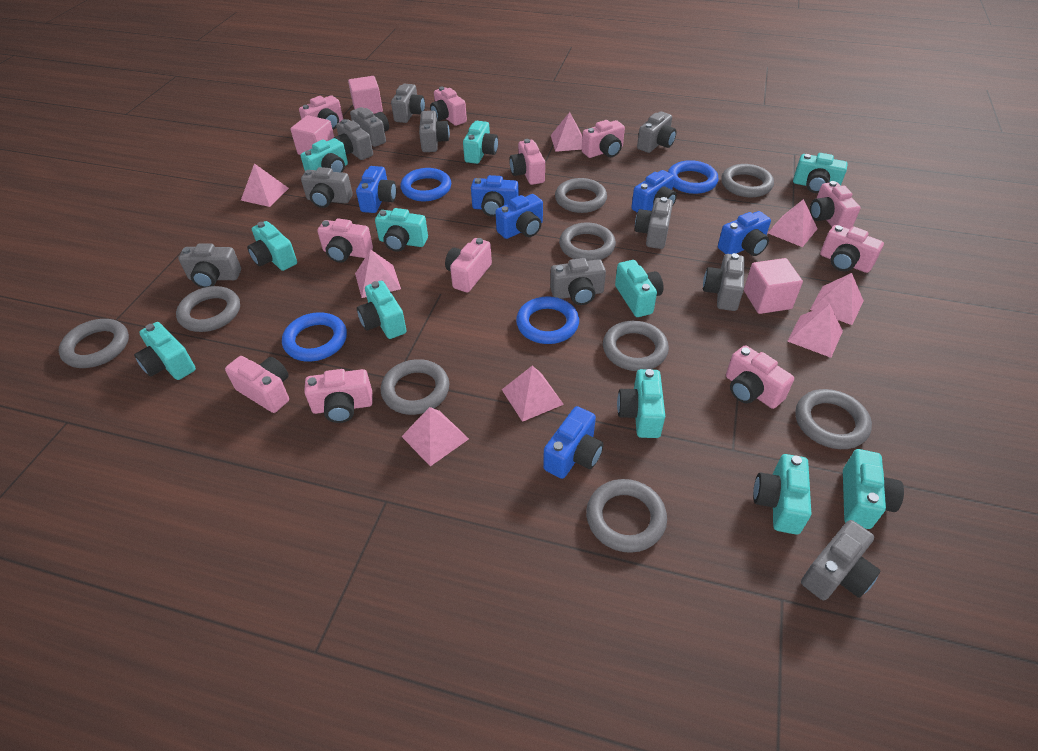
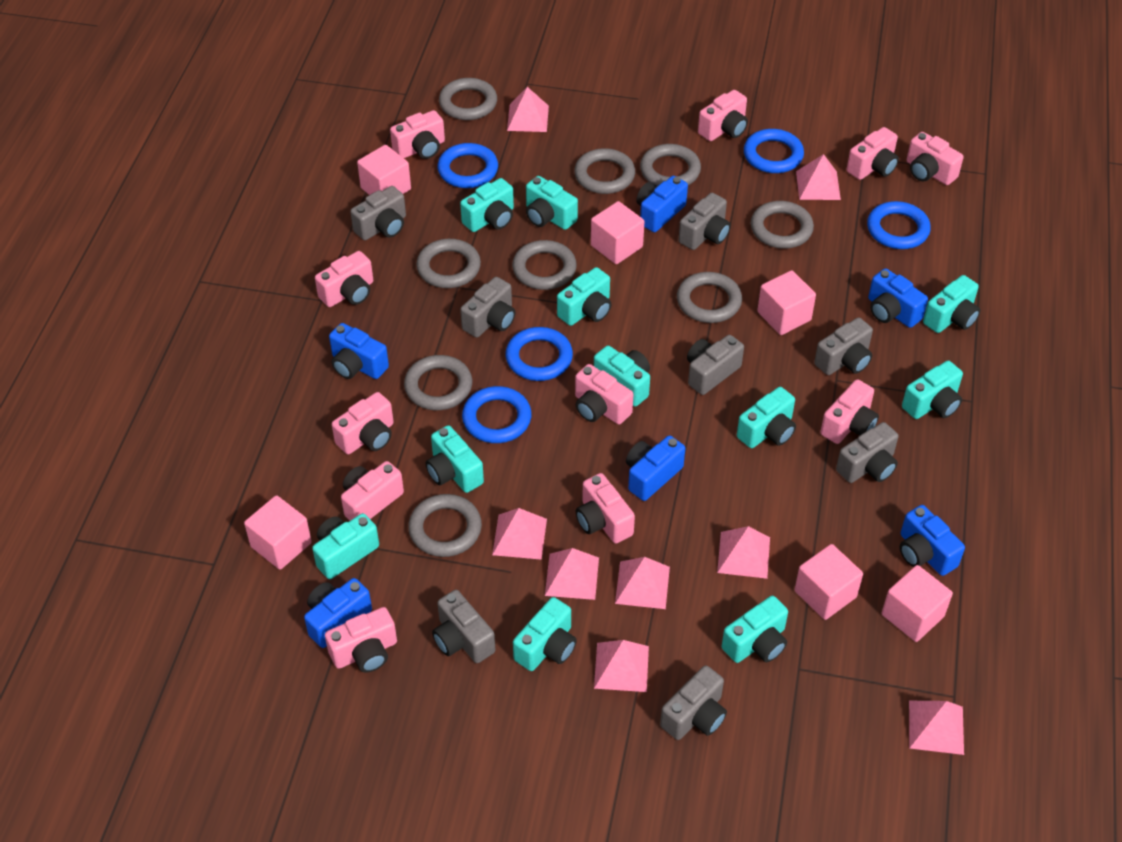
blue ring: [282,312,347,362] [400,168,451,201] [516,296,579,344] [668,160,719,194] = 4 -> [437,143,498,188] [462,386,532,443] [505,327,573,381] [744,129,804,173] [867,201,931,249] = 5
grey camera: [178,243,241,288] [301,167,353,208] [334,119,373,160] [350,107,389,147] [391,84,425,123] [419,111,450,152] [550,258,606,305] [635,197,673,249] [637,111,676,153] [703,253,745,311] [801,520,880,600] = 11 -> [350,186,406,240] [432,590,495,663] [460,277,515,338] [660,665,727,740] [678,193,731,250] [687,335,744,395] [814,317,873,375] [836,422,899,483] = 8
pink cube: [290,115,334,155] [348,76,383,114] [744,258,803,314] = 3 -> [244,495,312,570] [357,145,411,195] [591,201,645,264] [757,270,816,335] [794,544,863,620] [882,565,953,642] = 6

